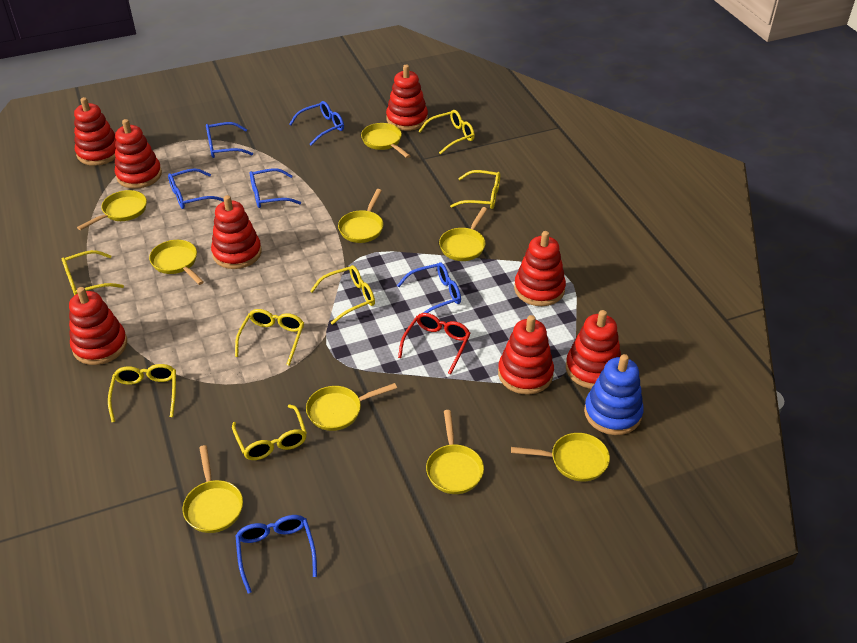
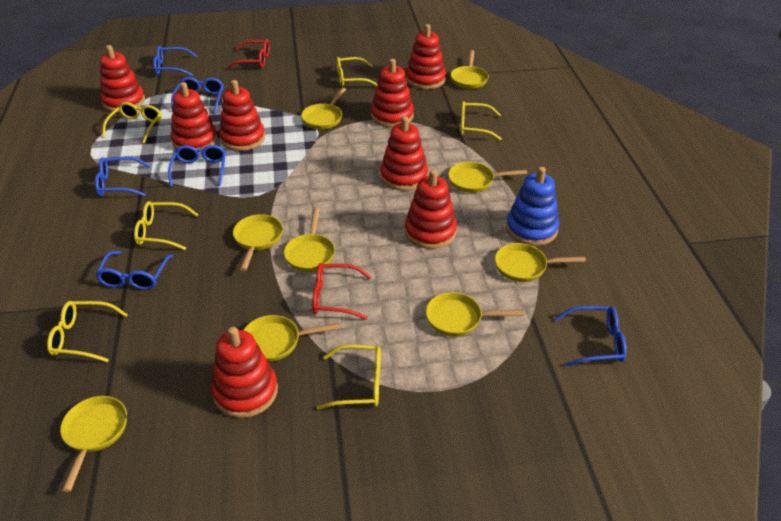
red glasses: [398,313,471,375] = 1 -> [226,39,270,69] [312,263,371,320] = 2
yellow glasses: [62,250,124,296] [108,364,176,422] [232,404,307,460] [235,309,304,366] [310,265,375,325] [419,110,475,154] [450,170,500,209] = 7 -> [47,301,128,362] [102,102,162,144] [134,201,199,250] [317,345,381,410] [336,57,378,87] [460,101,502,140] = 6

